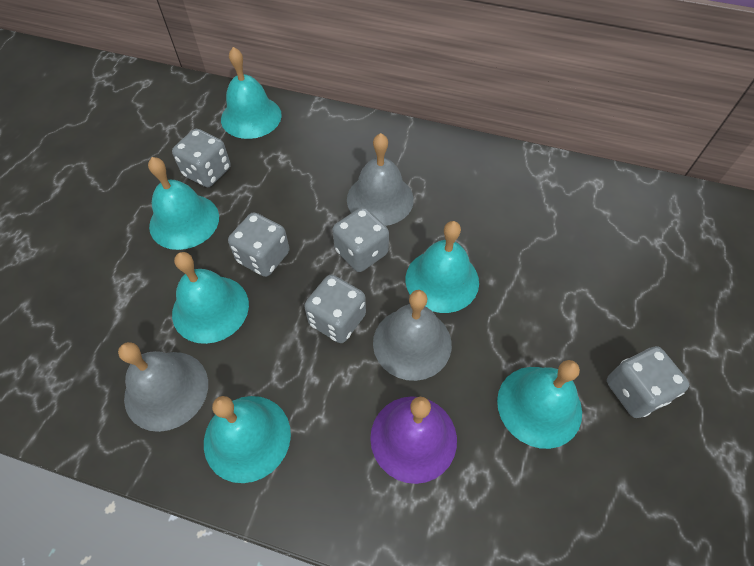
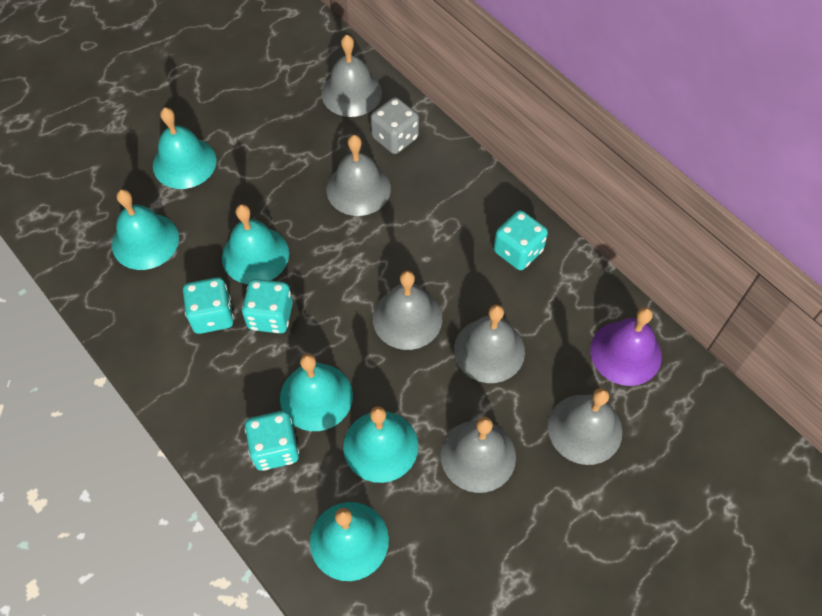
grey bell: [118,342,208,432] [347,133,414,226] [373,290,452,381] = 3 -> [322,35,382,117] [326,135,391,216] [373,270,442,350] [441,417,516,493] [454,304,525,383] [548,388,623,465] = 6
grey dice: [172,129,231,187] [228,212,290,277] [304,275,366,343] [332,207,389,272] [607,346,689,418] = 5 -> [371,97,419,154] = 1
turquoise dice: none = 0 -> [183,277,234,334] [242,279,293,334] [245,411,299,471] [494,210,548,270] = 4

